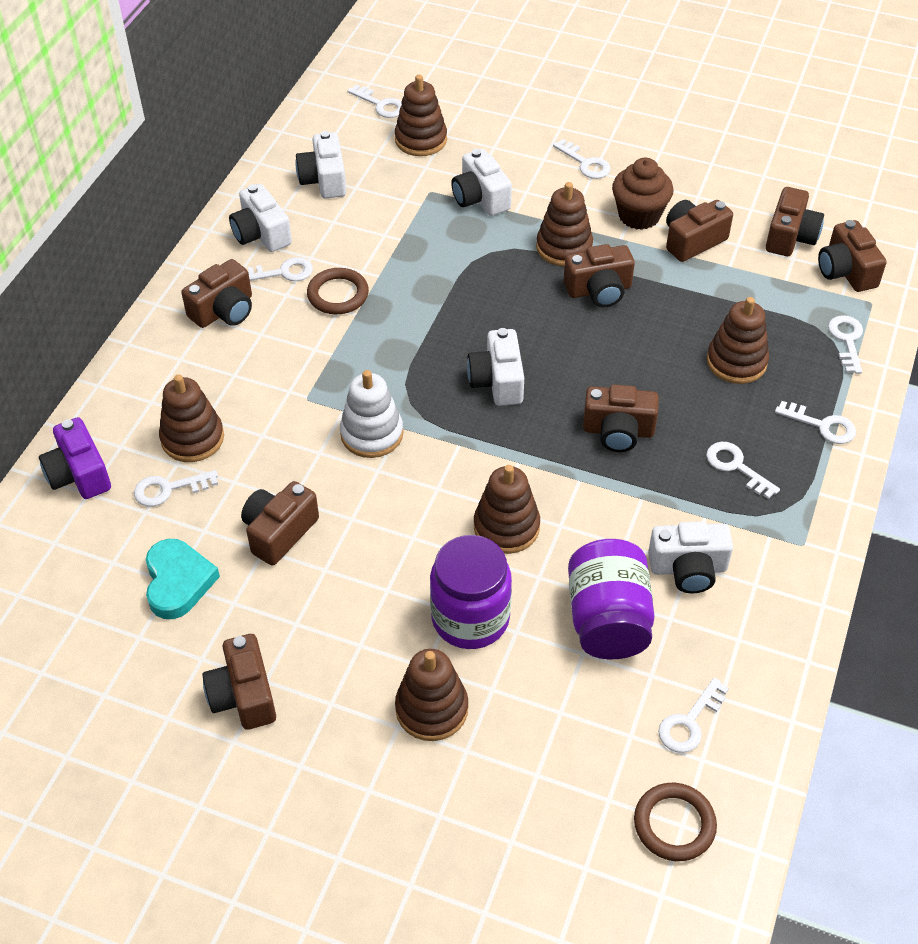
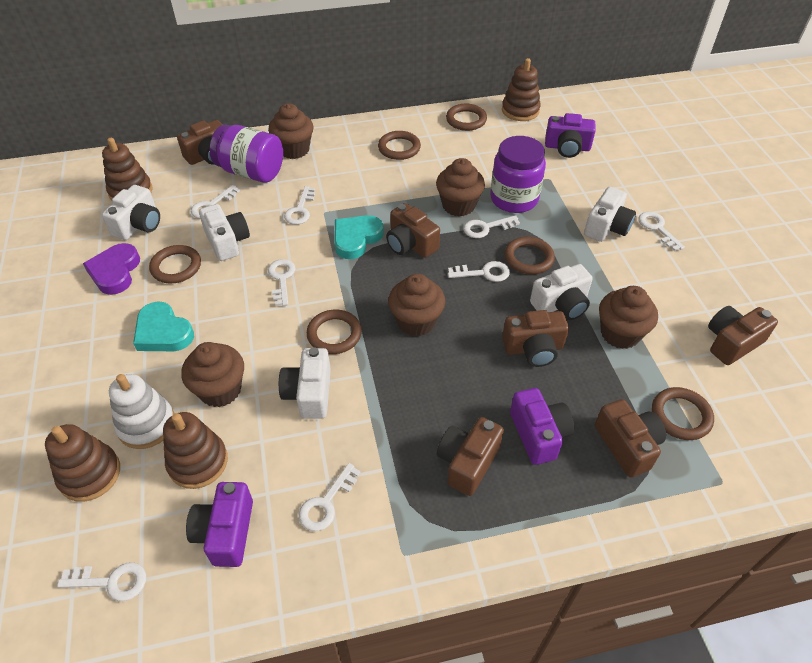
brown camera: [181,259,252,328] [202,634,276,730] [241,481,319,565] [564,244,635,307] [583,384,659,452] [666,200,733,262] [766,187,824,256] [818,220,887,292] = 8 -> [177,120,223,165] [386,203,440,258] [437,417,504,496] [502,310,569,367] [595,399,666,477] [708,306,778,365] = 6
brown cupcake: [612,158,674,230] = 1 -> [181,342,244,407] [268,103,314,159] [388,274,445,337] [436,158,485,216] [599,286,658,349] = 5
brown ring: [307,268,369,314] [634,783,717,861] = 2 -> [149,245,201,283] [306,310,362,354] [378,131,421,160] [446,104,487,131] [505,237,555,274] [652,387,714,440] = 6
brown stacking toy: [159,375,224,462] [395,75,447,156] [395,649,468,741] [474,465,540,554] [536,182,593,266] [707,297,769,384] = 6 -> [45,424,120,502] [102,138,153,200] [163,412,228,489] [502,58,541,121] = 4
purple camera: [39,417,111,499] = 1 -> [186,482,253,567] [510,388,574,465] [545,113,596,158] = 3
purple heart: none = 0 -> [83,243,140,295] = 1
turquoise heart: [146,539,220,619] = 1 -> [133,301,194,351] [334,215,384,259] = 2

